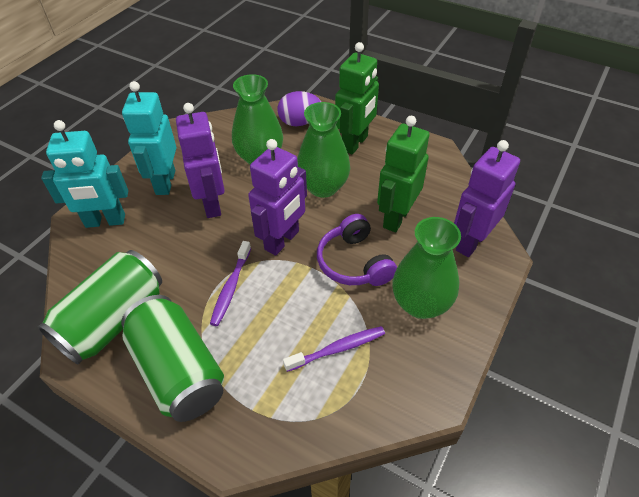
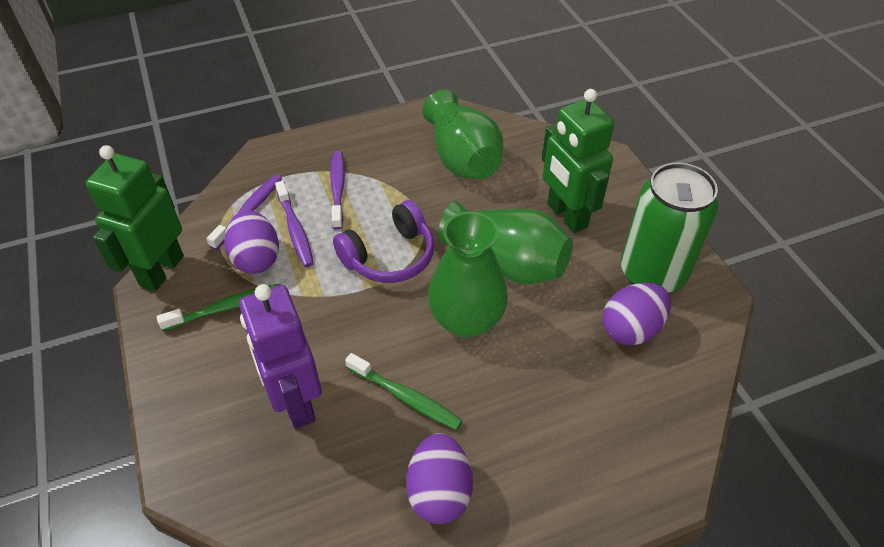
green can: [38,250,162,364] [121,295,224,422] = 2 -> [621,163,718,293] = 1
green toothbrush: none = 0 -> [157,284,281,331] [345,353,462,430] = 2
purple egg: [277,91,321,126] = 1 -> [224,210,279,274] [406,433,473,524] [603,283,671,345] = 3
purple robot: [176,103,225,218] [248,139,307,256] [454,140,520,257] = 3 -> [239,284,322,429] = 1
purple toothbrush: [210,241,251,326] [283,326,385,372] = 2 -> [207,174,282,250] [275,181,314,267] [330,151,345,230] = 3
turquoise robot: [41,120,128,228] [122,81,176,195] = 2 -> none = 0

